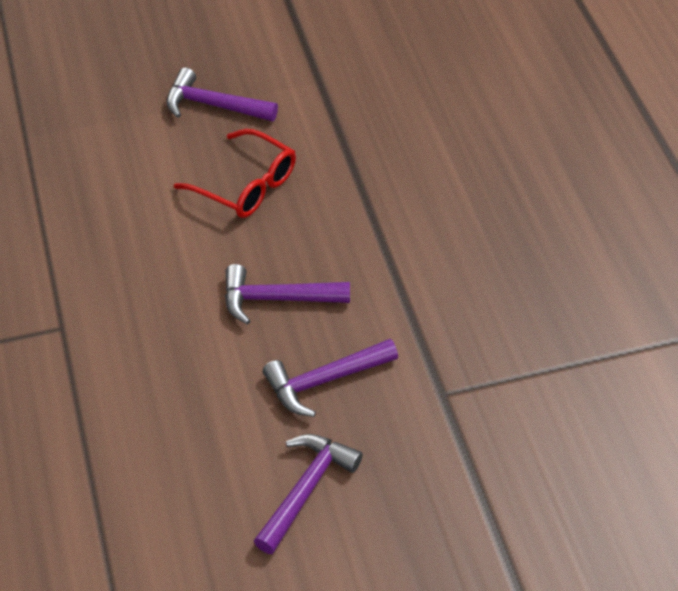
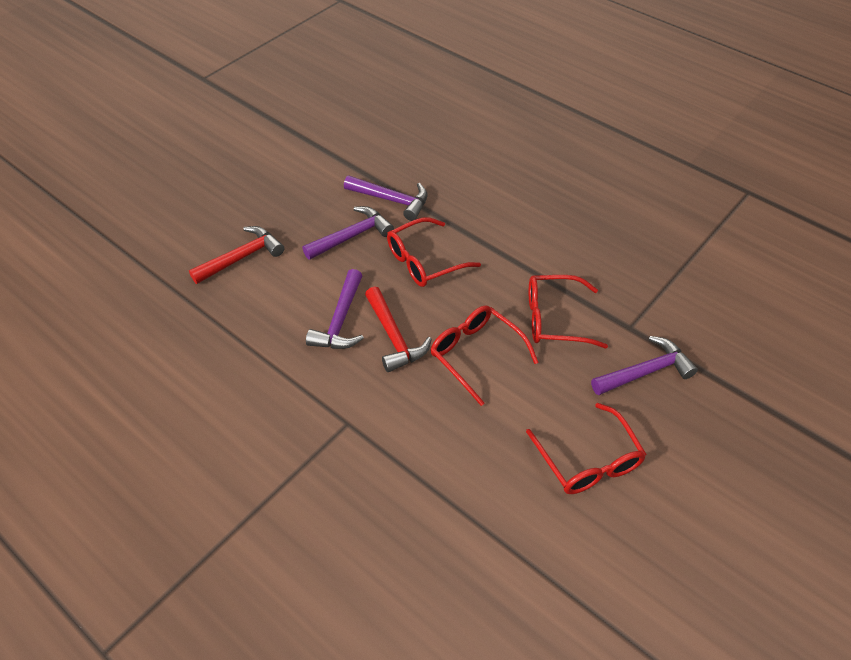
red glasses: [174,129,296,218] = 1 -> [387,217,481,287] [430,306,539,406] [526,403,646,494] [529,275,608,348] = 4
red hammer: none = 0 -> [189,226,284,284] [365,286,432,372] = 2

